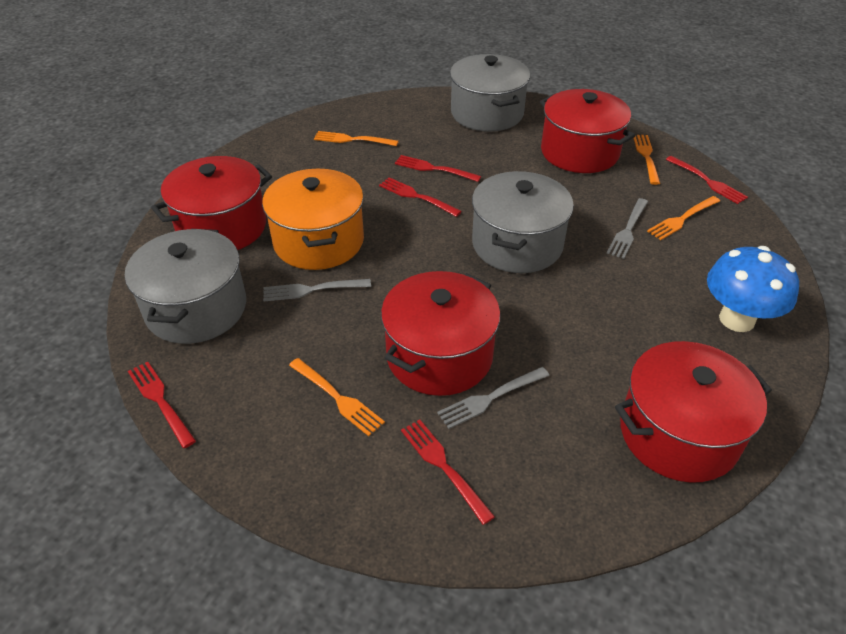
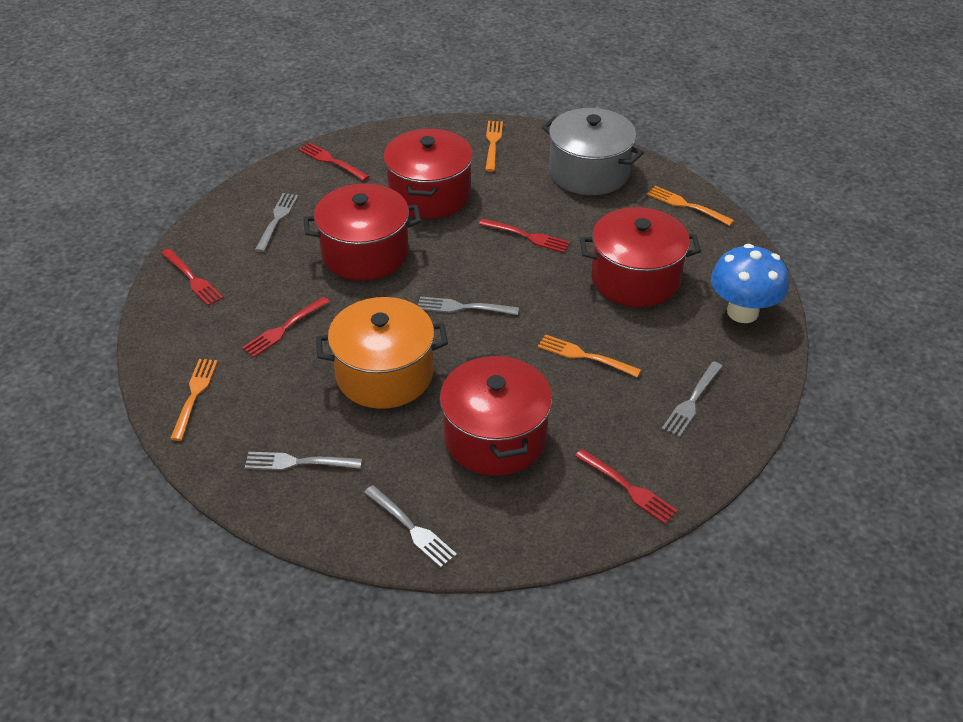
grey fork: [263,279,371,302] [437,367,549,429] [607,198,648,259] = 3 -> [245,452,362,470] [255,193,298,252] [364,485,457,568] [418,296,519,315] [662,361,723,437] = 5
grey pot: [125,229,246,344] [450,54,530,131] [472,171,574,273] = 3 -> [542,108,644,195] = 1

